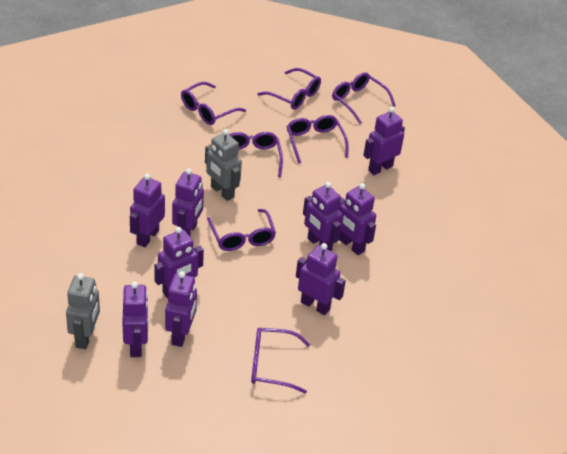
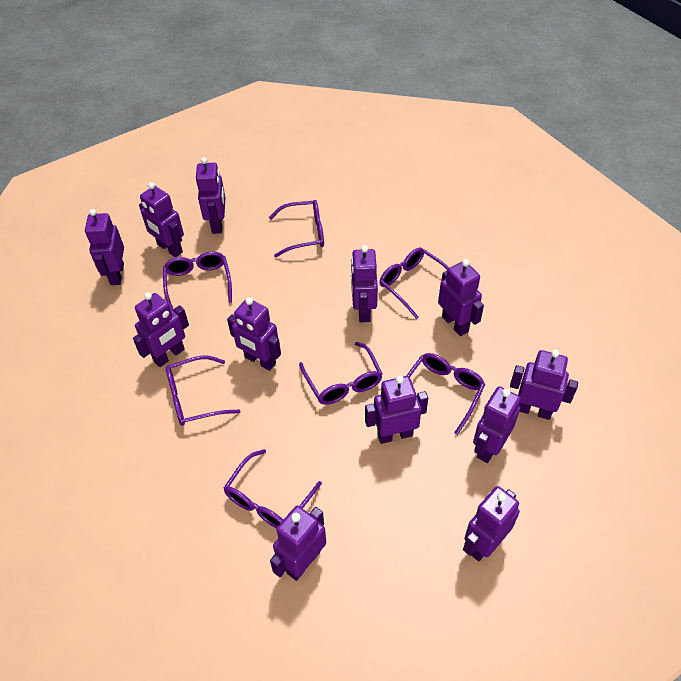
grey robot: [66,273,100,349] [205,129,242,201] = 2 -> none = 0
purple robot: [122,281,149,357] [130,174,165,247] [154,227,204,299] [165,271,197,347] [172,168,204,236] [296,243,346,315] [303,182,343,251] [338,183,376,255] [363,107,405,175] = 9 -> [85,209,124,285] [133,292,189,367] [139,182,184,257] [196,157,225,234] [227,297,281,371] [270,506,326,581] [351,245,378,322] [365,375,428,444] [438,259,484,336] [463,486,520,561] [473,386,521,463] [510,349,578,420] = 12

